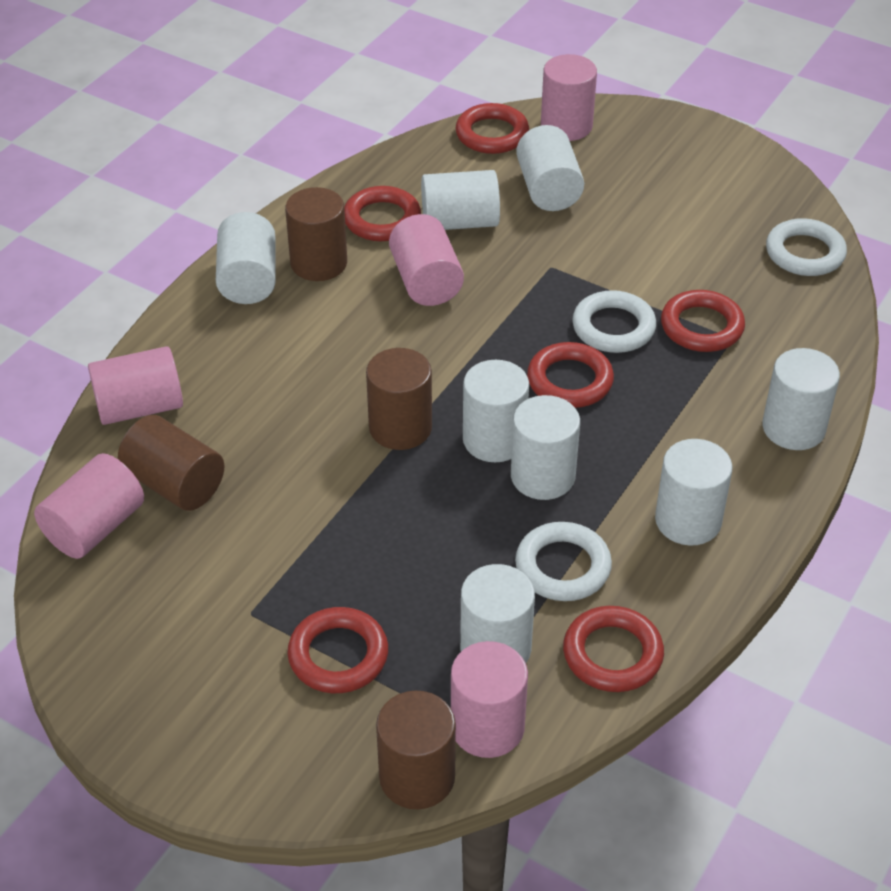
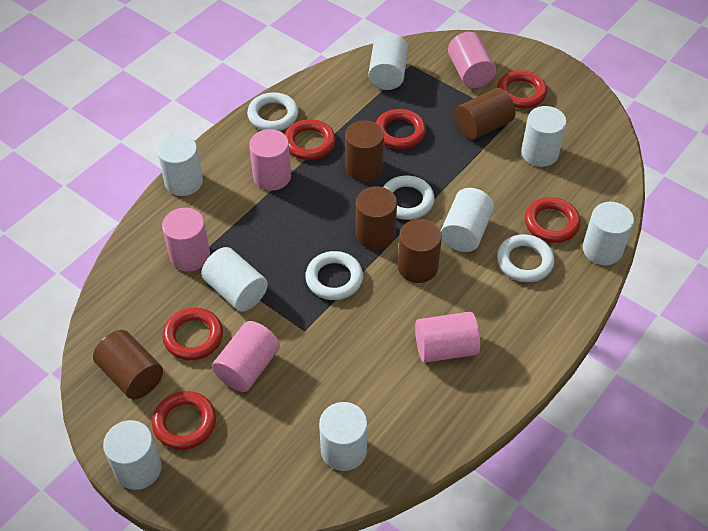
brown cylinder: [118,415,224,511] [285,187,347,281] [366,348,432,450] [376,691,456,809] = 4 -> [93,330,163,399] [345,120,384,182] [356,186,397,250] [398,219,442,283] [456,88,515,140] = 5
white ring: [515,522,612,601] [572,290,656,353] [766,218,847,276] = 3 -> [247,92,298,131] [305,251,363,300] [383,176,435,220] [497,234,554,282] = 4

